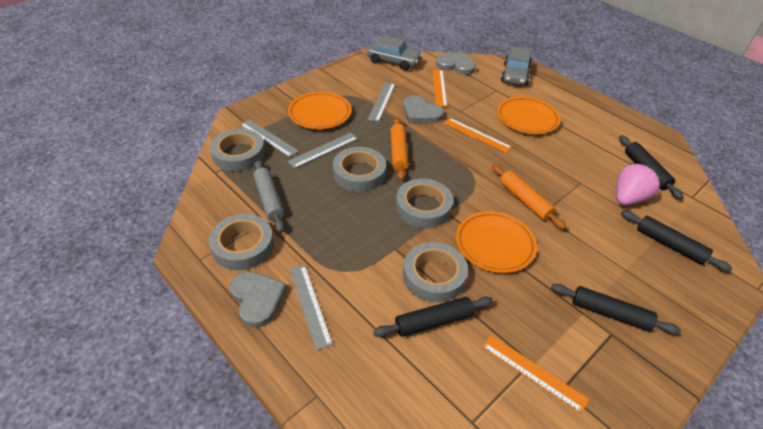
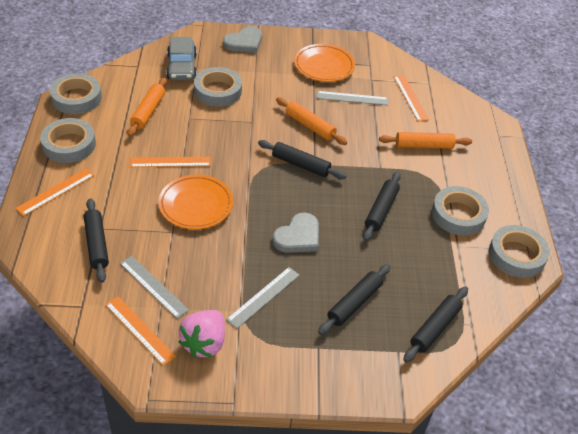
black rolling pin: [373,297,493,337] [551,284,681,335] [619,135,683,199] [621,210,733,272] = 4 -> [84,198,109,283] [258,140,346,179] [318,264,391,335] [363,171,401,241] [404,287,468,362] = 5
grey car: [367,35,422,71] [501,46,531,86] = 2 -> [166,37,197,80] = 1
grey heart: [230,271,287,328] [403,96,444,123] [436,52,476,75] = 3 -> [223,26,262,53] [272,212,319,253] = 2
grey rolling pin: [253,160,284,232] = 1 -> none = 0
grey ruler: [240,119,299,157] [288,132,358,168] [290,265,333,350] [367,82,395,122] = 4 -> [120,256,189,319] [226,267,300,329] [317,91,388,105] = 3
orange plate: [288,92,351,129] [456,211,537,273] [497,97,560,134] = 3 -> [158,174,233,229] [294,44,355,82] = 2
orange rolling pin: [390,117,409,181] [492,164,566,230] = 2 -> [128,77,167,137] [276,97,347,145] [379,132,472,149] = 3
orange ruler: [433,69,447,107] [444,118,512,153] [482,335,589,413] = 3 -> [16,168,94,216] [105,296,176,366] [130,157,211,167] [394,75,429,122] = 4

